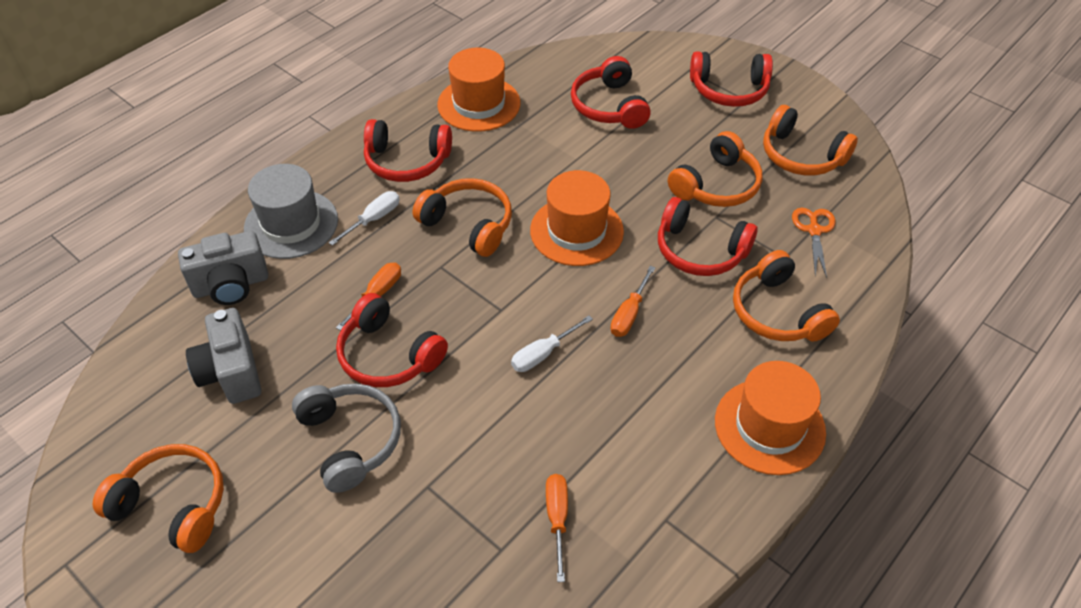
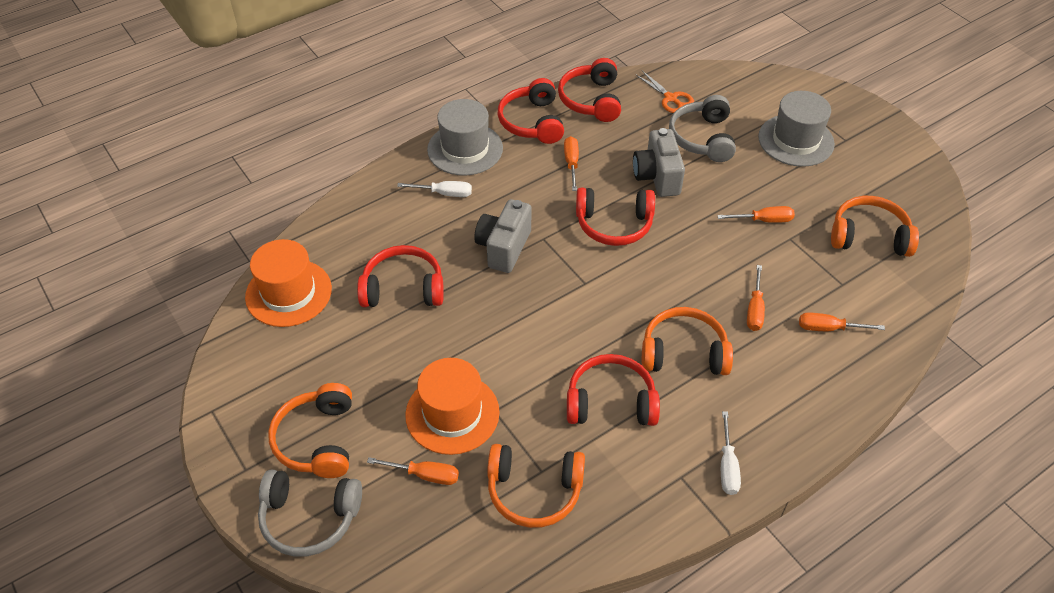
grey hat: [244,164,338,259] = 1 -> [427,99,503,176] [758,91,835,167] = 2
grey headphones: [292,383,401,493] = 1 -> [258,469,362,557] [669,95,736,162] = 2
orange hat: [437,48,520,132] [530,170,624,266] [715,361,826,475] = 3 -> [245,239,332,327] [405,358,500,455] = 2
orange headphones: [93,444,224,553] [413,178,512,257] [668,131,763,207] [733,250,840,342] [763,105,858,176] = 5 -> [268,383,352,478] [487,444,585,528] [642,307,733,375] [831,196,919,257] = 4
orange screwdriver: [336,263,401,331] [546,474,568,582] [610,266,655,337] = 3 -> [367,457,459,485] [564,136,579,191] [717,206,795,223] [747,265,765,331] [799,312,885,331] = 5

